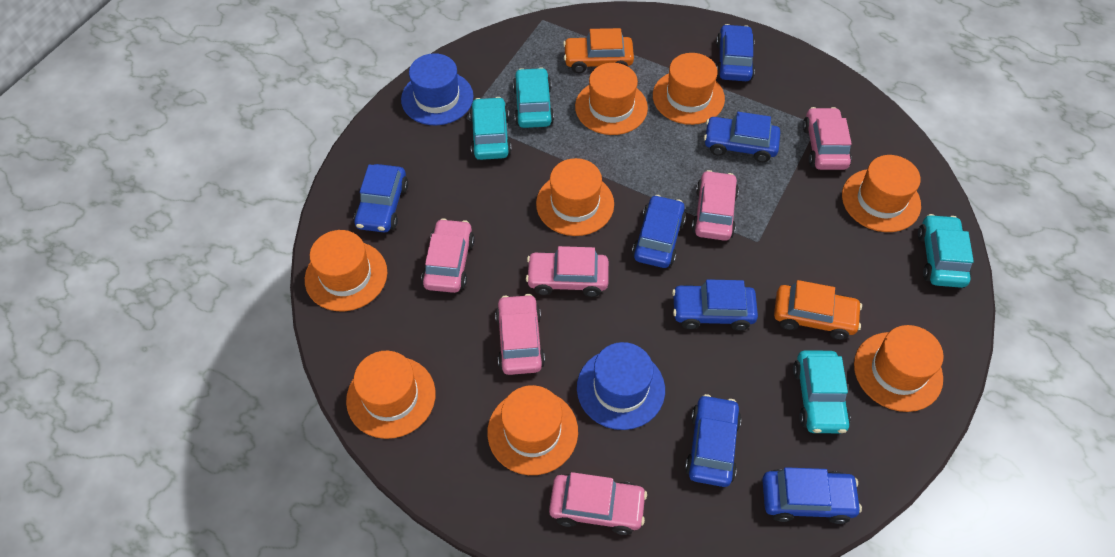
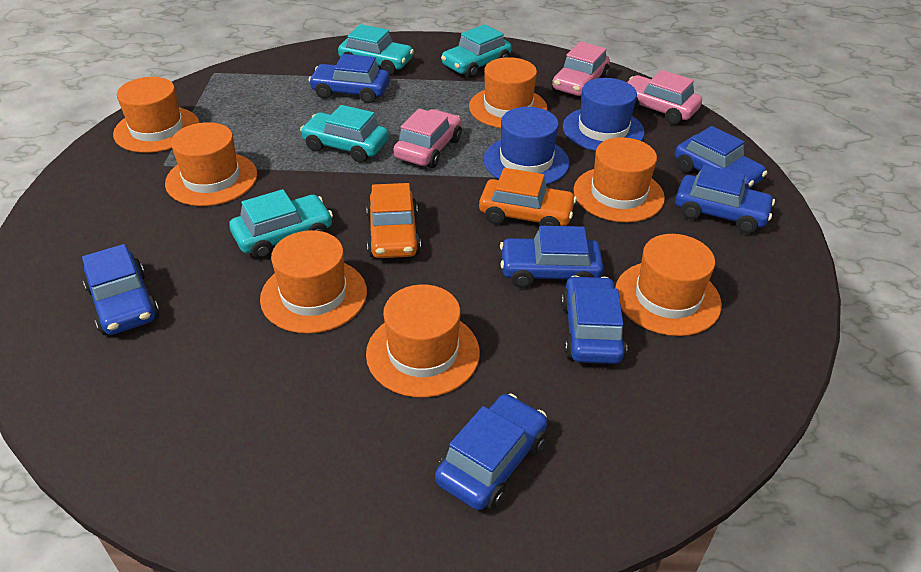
orange hat: [305,230,387,311] [346,351,436,439] [487,385,578,475] [536,158,614,236] [575,63,648,135] [653,53,725,125] [842,155,921,232] [854,325,944,412] = 8 -> [113,77,200,153] [165,122,257,206] [260,230,367,334] [366,284,480,397] [469,57,548,128] [573,137,665,222] [615,234,722,336] = 7
pink car: [421,218,475,293] [495,294,545,375] [526,246,609,297] [549,472,647,535] [692,170,739,241] [803,107,852,170] = 6 -> [393,109,462,168] [552,42,610,96] [627,70,702,125] = 3

